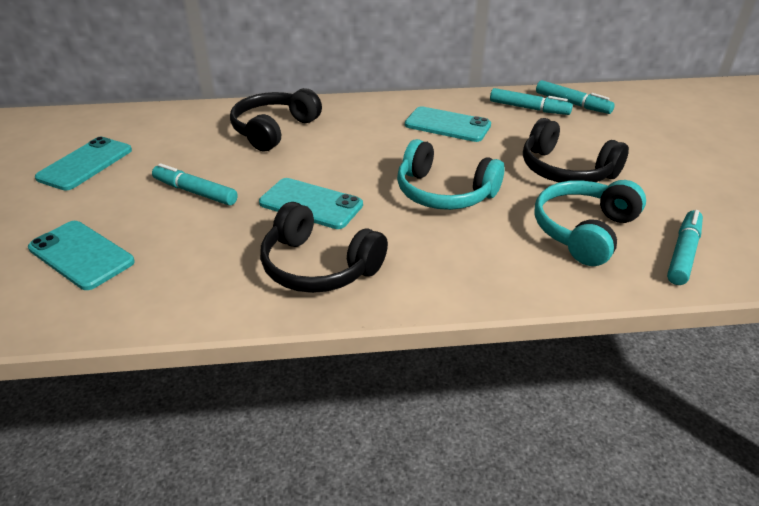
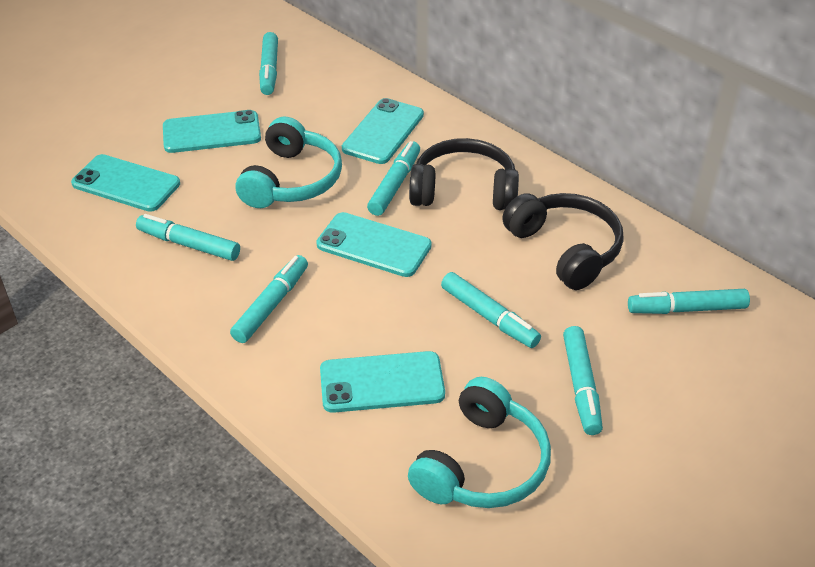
black headphones: [230,88,322,151] [260,202,388,293] [523,118,629,182] = 3 -> [409,138,519,210] [502,193,624,290] = 2
turquoise marker: [152,163,238,205] [490,88,573,115] [536,80,615,114] [667,210,703,285] = 4 -> [136,214,240,261] [230,255,308,343] [259,32,278,95] [367,141,420,216] [441,272,541,348] [563,326,603,435] [628,289,750,314] = 7
turquoise phone: [28,221,135,290] [35,137,132,191] [259,178,363,229] [405,106,491,142] = 4 -> [71,154,180,212] [163,110,261,153] [316,212,432,277] [320,351,445,413] [342,98,424,164] = 5

